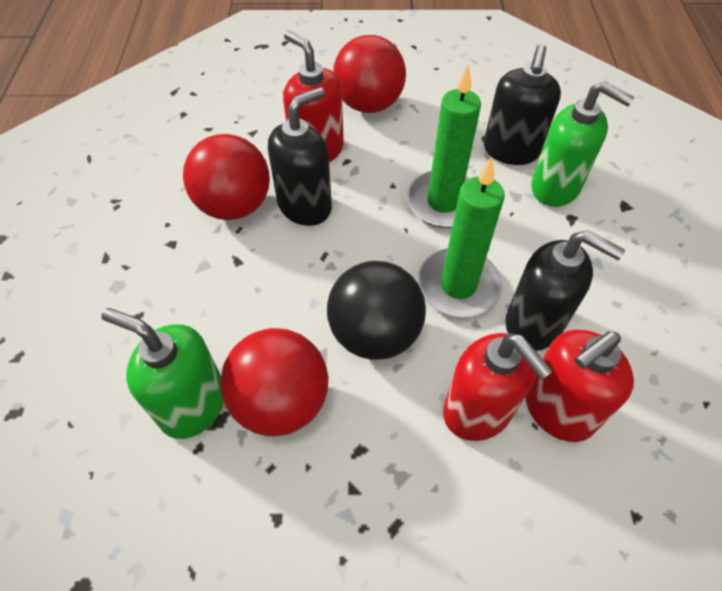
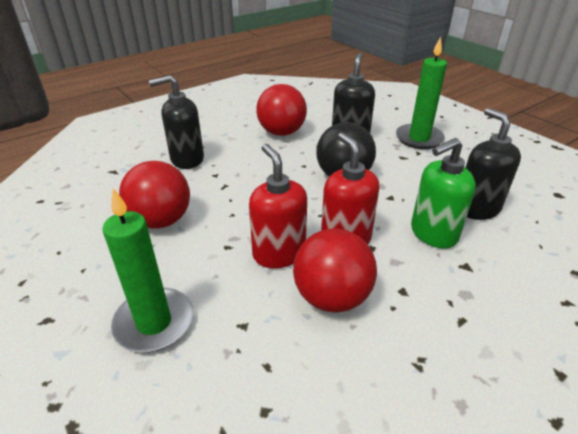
green soap dispenser: [101,308,224,439] [531,81,635,207] = 2 -> [411,138,476,249] = 1
red soap dispenser: [283,30,344,162] [443,333,553,441] [525,330,634,442] = 3 -> [249,144,307,268] [321,133,380,245] = 2

